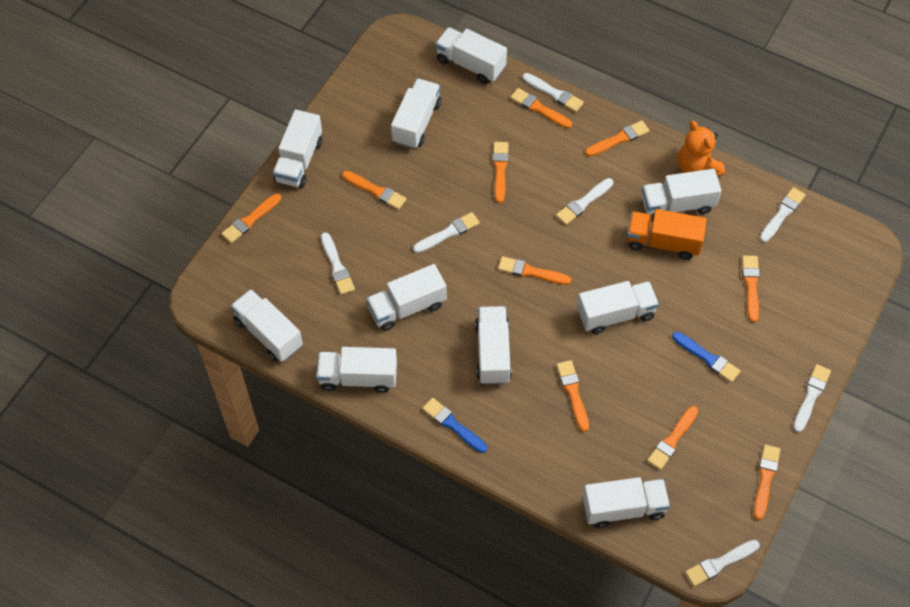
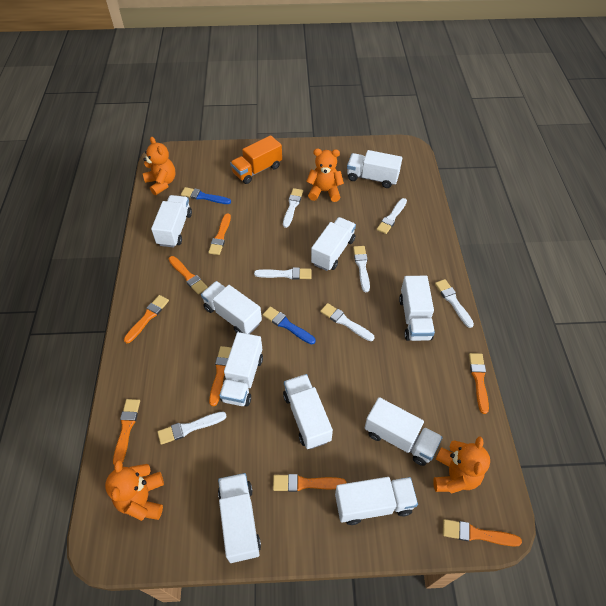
orange brush: [221,193,281,243] [342,171,407,210] [493,142,509,203] [498,256,571,285] [510,88,572,128] [557,360,589,432] [585,120,650,157] [647,406,698,470] [742,256,760,322] [754,444,781,520] = 10 -> [113,399,140,465] [124,295,169,343] [169,256,208,294] [208,213,231,255] [209,346,232,406] [273,474,346,492] [443,519,522,547] [469,353,489,414] = 8
orange teddy bear: [678,121,725,176] = 1 -> [105,460,164,521] [143,137,175,195] [306,148,344,202] [433,436,490,494] = 4

